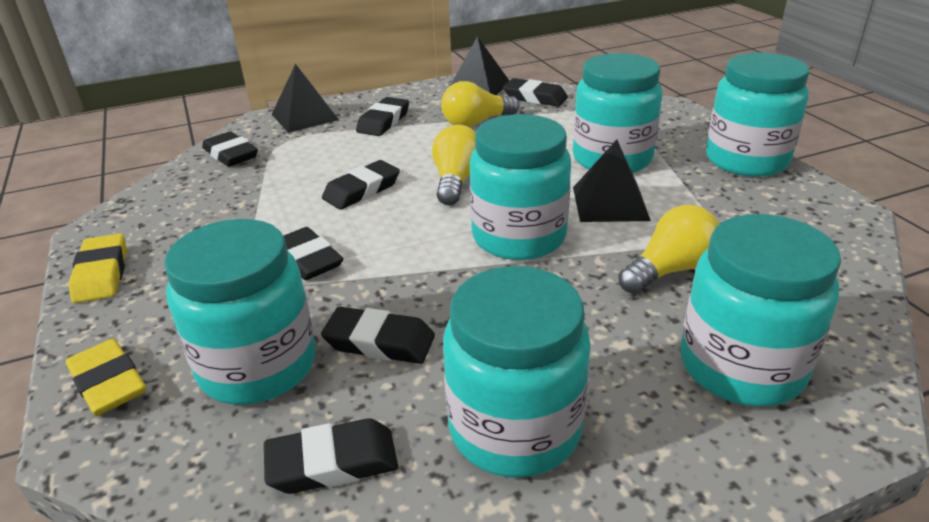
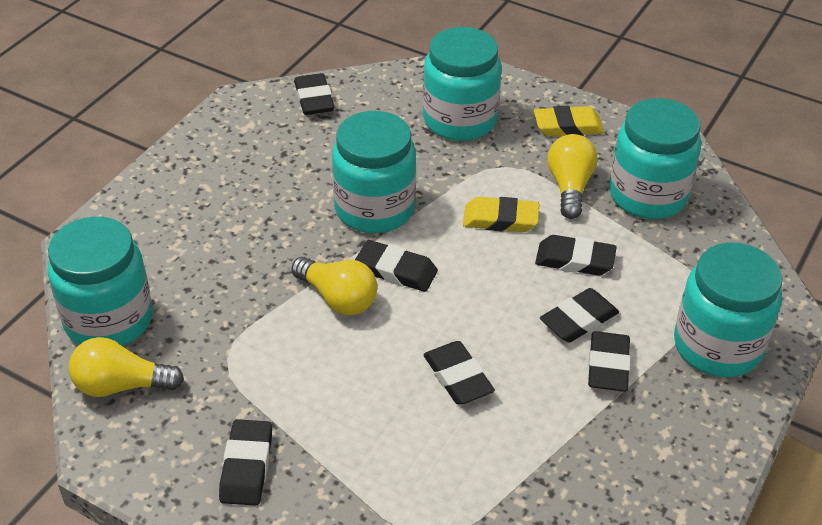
black pyramid: [272,64,339,133] [449,36,509,95] [573,140,651,222] = 3 -> none = 0
turquoise jar: [164,219,316,405] [443,266,591,478] [470,114,571,260] [573,53,662,173] [680,214,841,407] [706,53,809,177] = 6 -> [48,217,152,346] [332,111,416,233] [423,27,501,141] [609,98,701,219] [674,243,782,377] = 5

